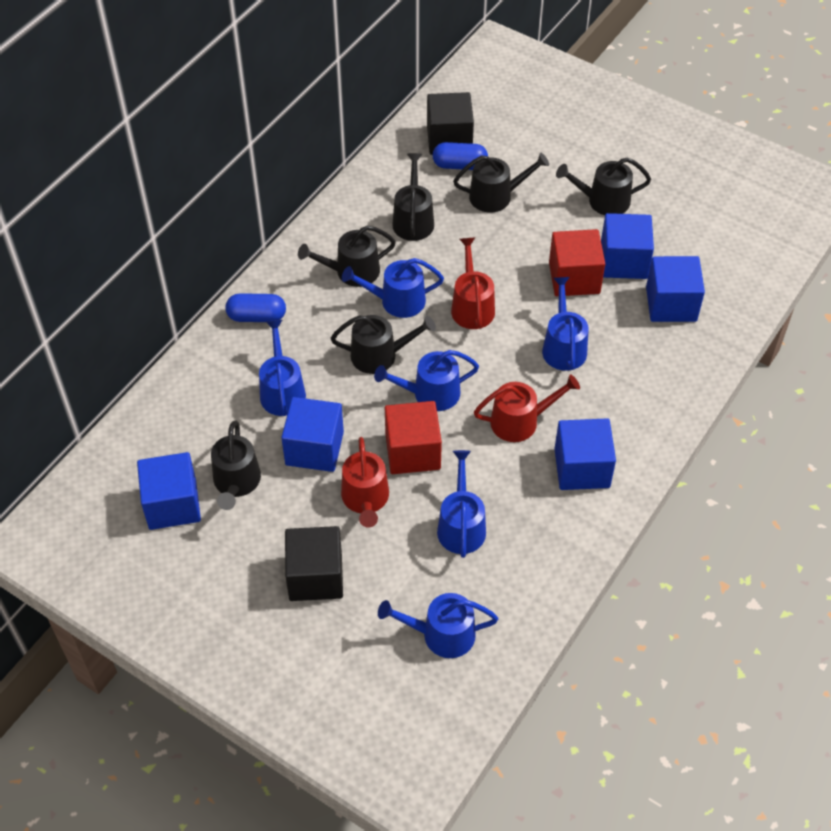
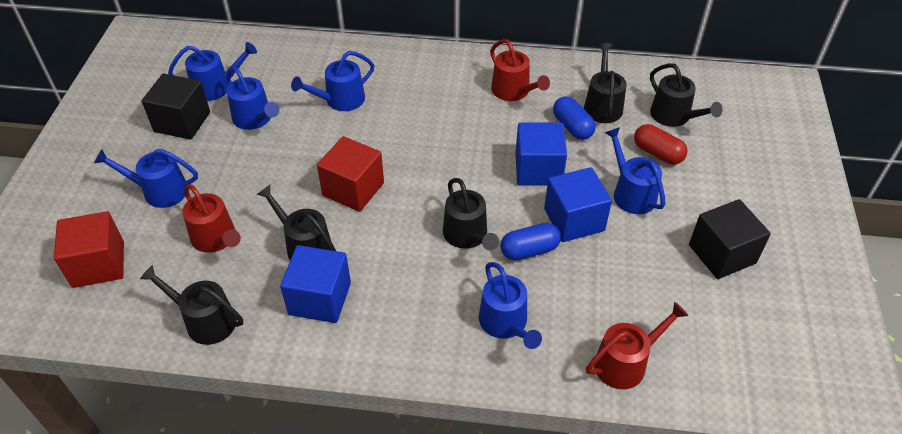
black watering can: [211,421,261,510] [298,226,396,287] [331,315,436,374] [392,153,434,241] [453,153,549,213] [556,158,651,215] = 6 -> [140,265,243,345] [256,185,336,260] [443,178,499,251] [584,43,626,123] [650,63,723,127] = 5
blue cube: [137,452,201,530] [281,397,344,472] [554,418,616,490] [601,213,654,279] [646,256,705,322] = 5 -> [280,245,351,323] [515,122,567,186] [544,167,612,242] = 3
red capsule: none = 0 -> [634,124,688,165] = 1

